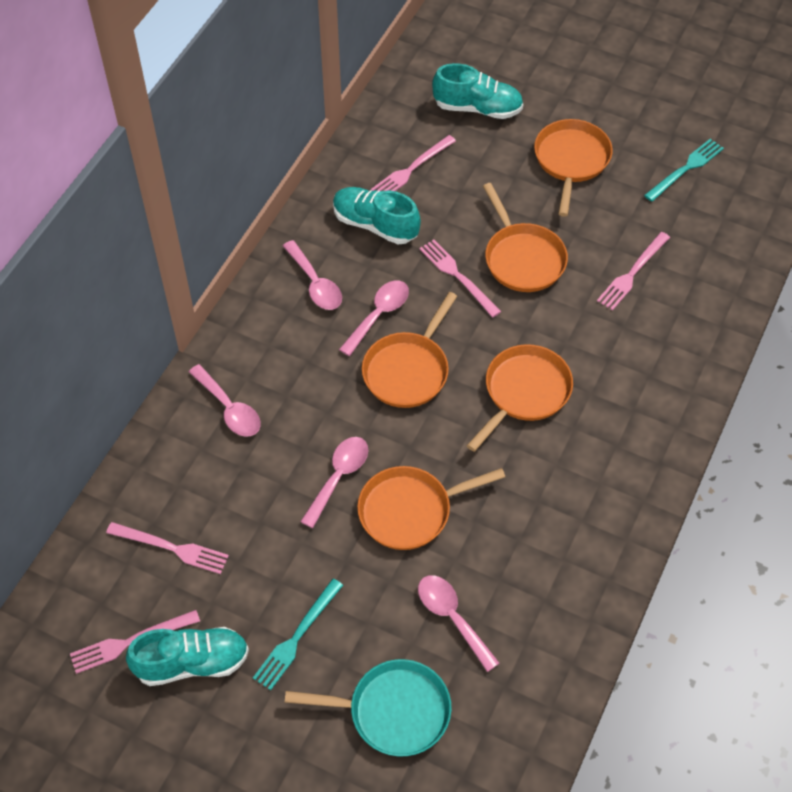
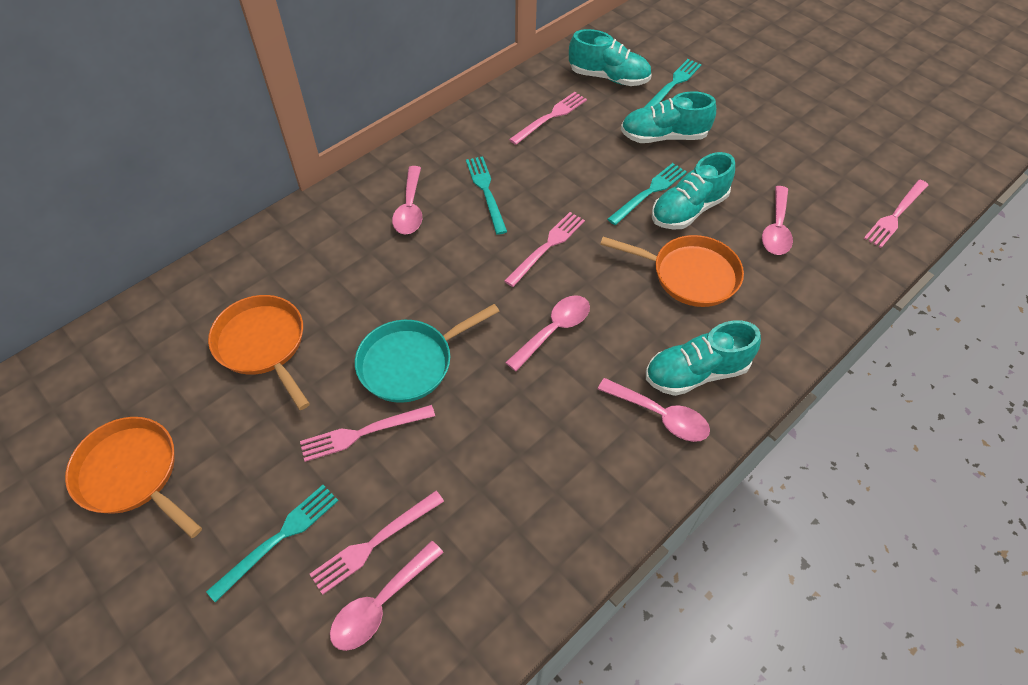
orange pan: [357,466,505,550] [362,292,457,408] [467,344,573,452] [483,183,568,292] [534,119,613,217] = 5 -> [65,417,202,538] [208,295,310,410] [600,235,744,307] = 3
turquoise fork: [253,579,343,690] [644,139,724,202] = 2 -> [206,485,339,602] [466,156,507,235] [607,163,687,225] [644,59,701,108] = 4
turquoise shoe: [126,627,249,686] [333,187,421,244] [432,63,523,119] = 3 -> [569,29,652,86] [621,91,716,143] [646,320,761,396] [652,152,735,230] = 4

